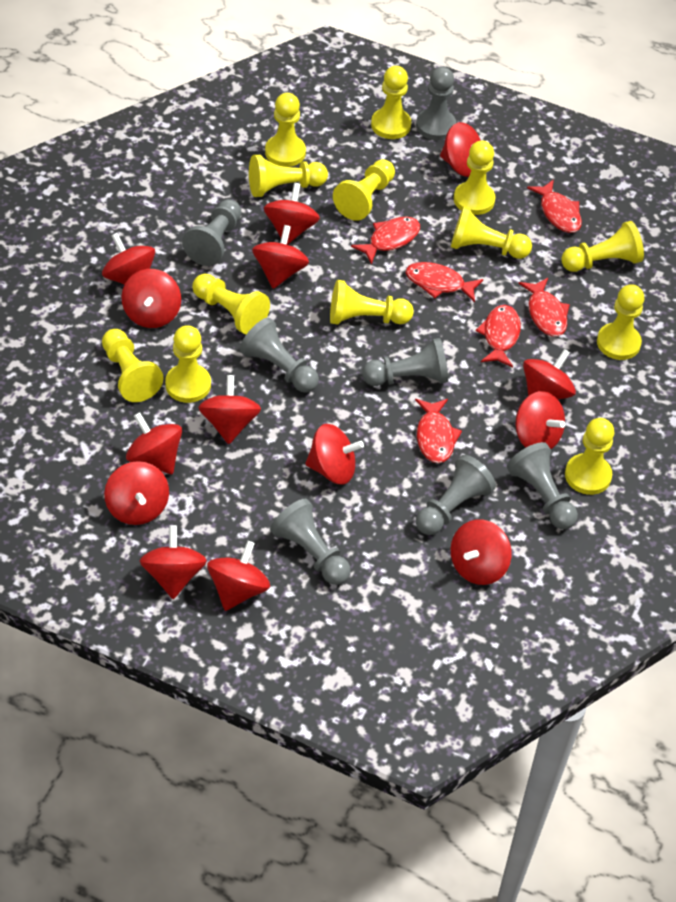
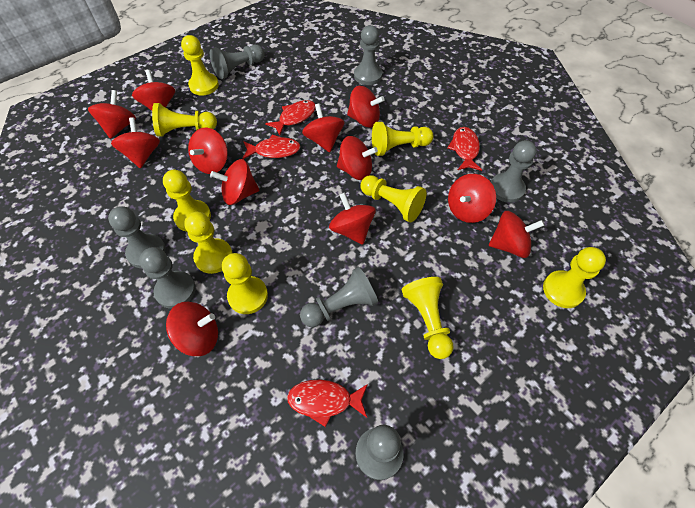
red fish: [351,216,420,265] [406,262,483,302] [415,399,462,463] [476,305,521,367] [518,278,570,337] [527,179,582,233] = 6 -> [242,135,301,159] [265,100,316,135] [287,380,368,427] [447,127,482,171] = 4
red spinning top: [102,233,155,285] [104,461,169,525] [121,269,181,328] [126,412,182,474] [140,525,207,599] [198,375,261,444] [207,541,270,611] [252,225,309,289] [264,183,320,245] [305,424,364,485] [440,122,489,177] [451,519,512,585] [516,391,565,449] [523,349,576,400] = 14 -> [88,90,136,139] [111,117,160,168] [132,70,175,111] [166,302,218,356] [188,128,228,174] [210,159,260,205] [302,103,344,152] [329,192,376,245] [337,136,378,180] [347,86,385,128] [448,174,496,223] [489,211,544,258] = 12
yellow pawn: [102,329,164,402] [165,325,211,403] [192,274,270,334] [249,155,328,197] [265,93,306,167] [330,280,414,325] [333,159,395,221] [371,66,411,139] [451,206,532,259] [454,140,496,215] [561,221,644,272] [565,418,614,495] [597,284,644,360] = 13 -> [152,103,217,137] [163,170,211,232] [181,35,219,96] [184,212,233,274] [222,253,268,314] [360,175,427,222] [372,122,434,156] [402,277,454,359] [543,247,606,308] = 9

